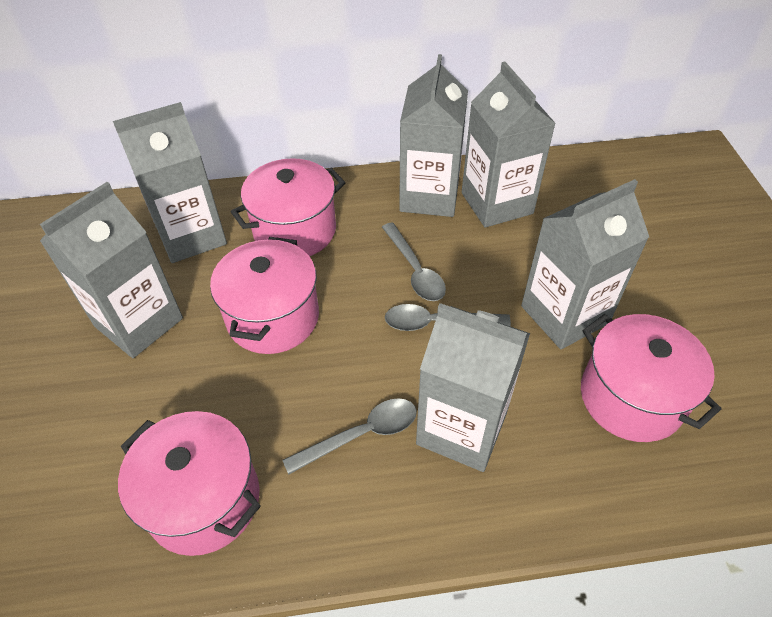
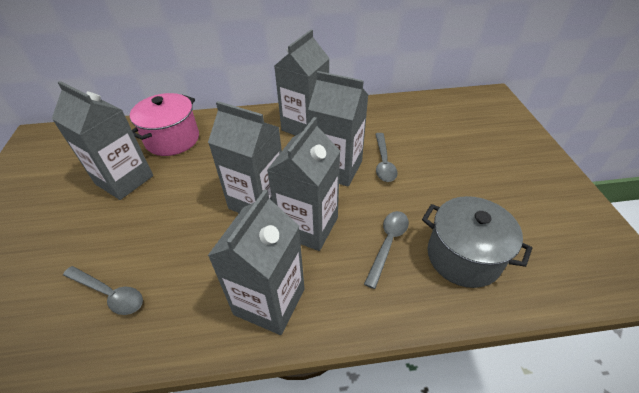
grey pot: none = 0 -> [422,196,532,288] = 1
pink pot: [118,411,261,556] [210,237,319,354] [231,158,346,256] [581,314,721,442] = 4 -> [130,93,199,156] = 1

